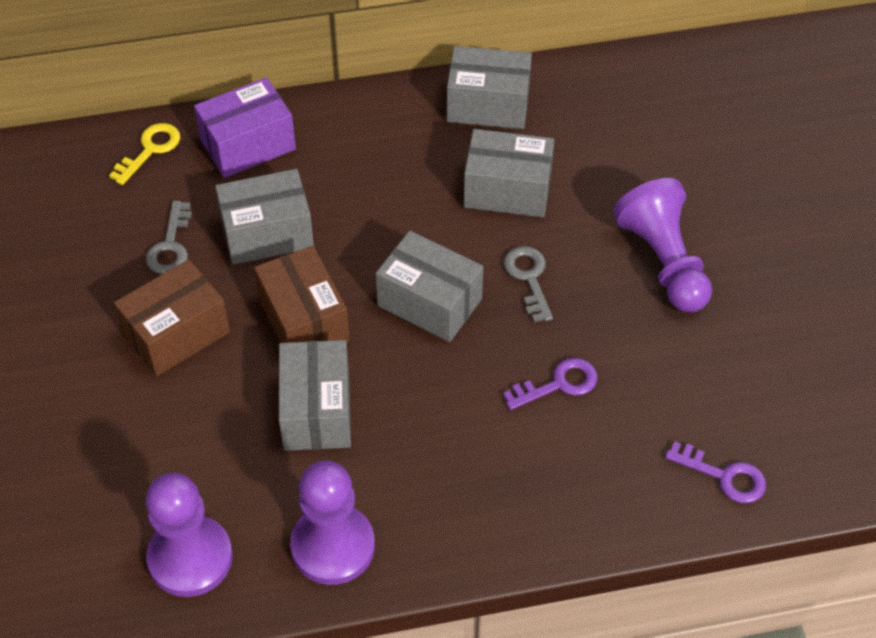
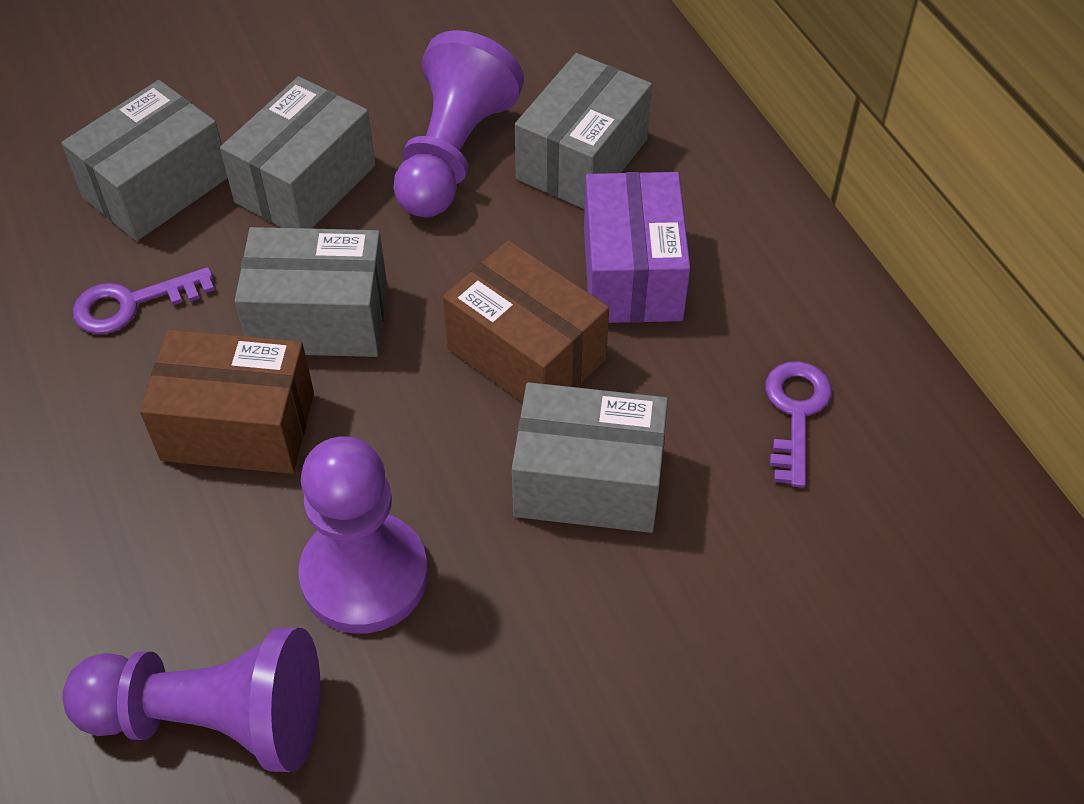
grey key: [146,201,192,274] [504,246,553,322] = 2 -> none = 0
yellow key: [109,123,180,185] = 1 -> none = 0

